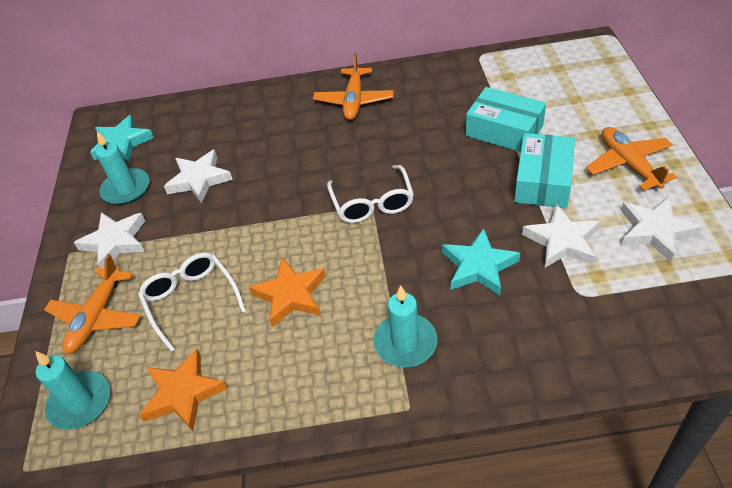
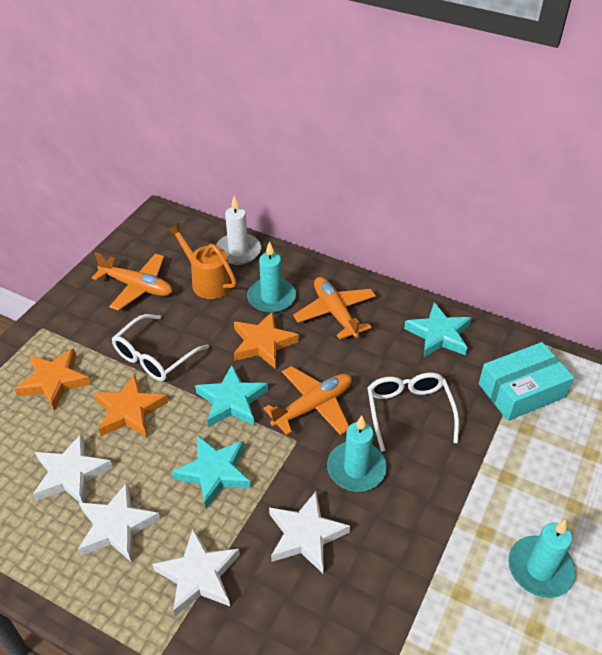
orange star: [139,348,228,431] [249,257,326,327] = 2 -> [15,348,91,411] [94,374,168,437] [234,311,299,369] = 3
orange watering can: none = 0 -> [167,223,237,299] = 1
turquoise box: [466,87,546,152] [514,133,575,208] = 2 -> [479,342,574,421] = 1
turquoise star: [90,115,154,162] [442,228,520,295] = 2 -> [172,435,251,508] [195,365,268,427] [404,302,471,357] = 3
white candle: none = 0 -> [216,196,261,265] = 1

